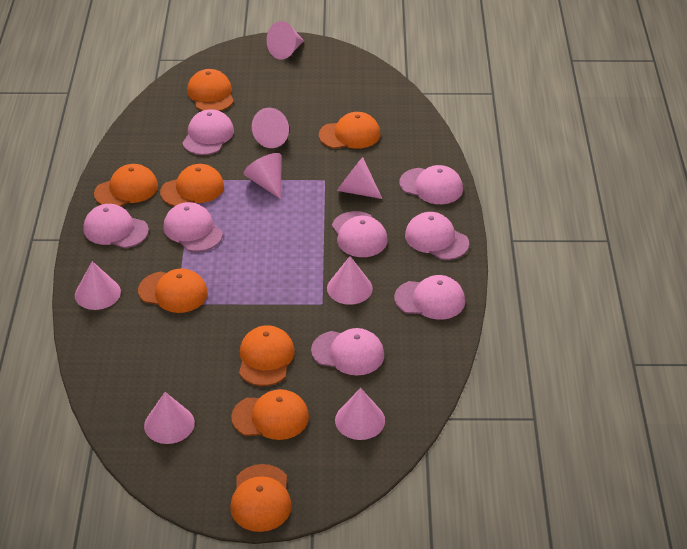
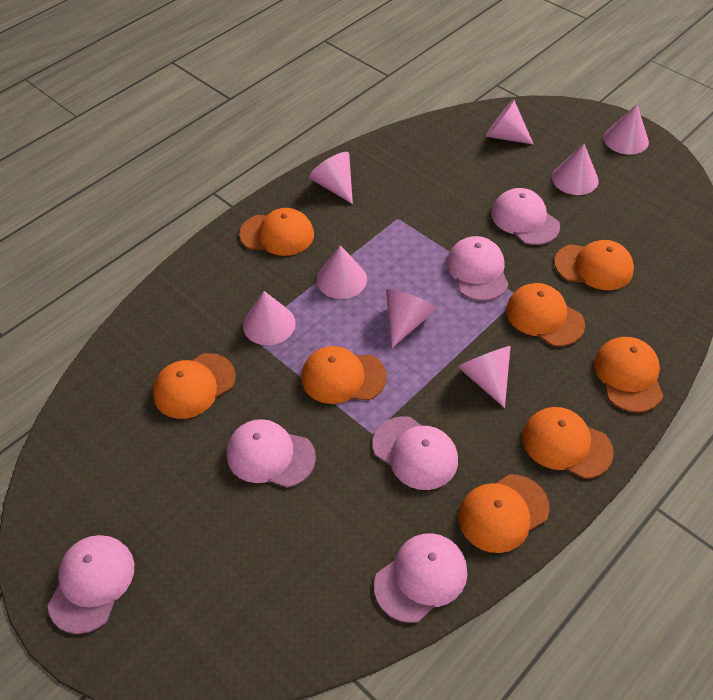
pink cap: [83,204,149,248] [163,202,223,252] [182,109,234,155] [311,328,384,375] [332,211,388,257] [394,275,465,320] [399,165,463,204] [405,212,469,260] = 8 -> [47,535,134,634] [227,419,316,488] [373,416,458,490] [374,533,468,623] [447,236,508,301] [491,188,560,245] = 6

